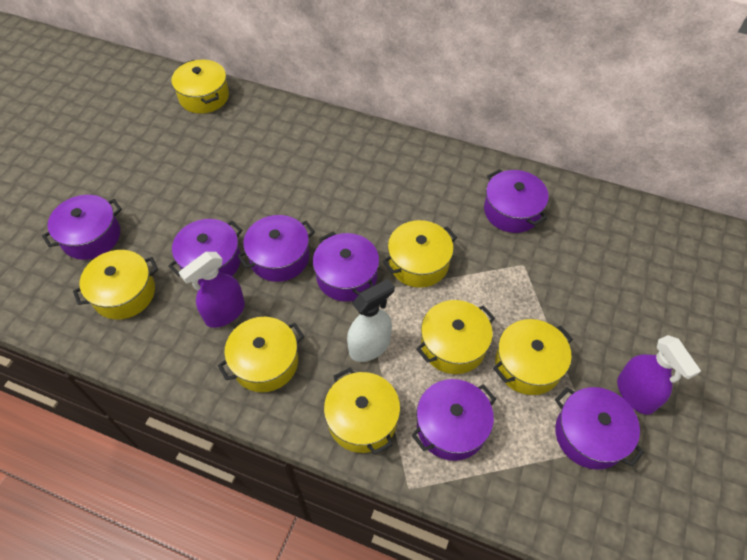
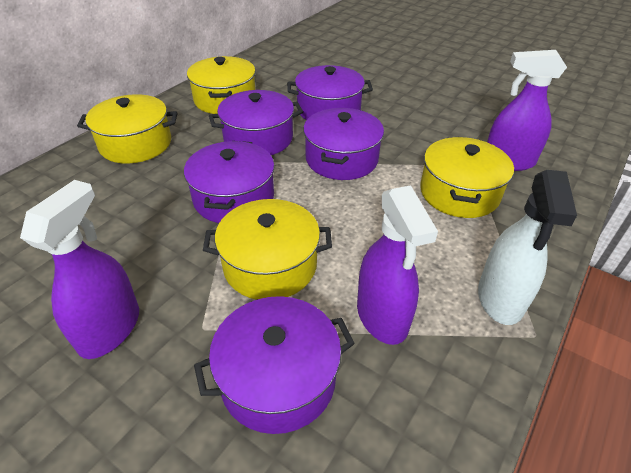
purple pot: [42,195,122,260] [168,219,242,285] [238,215,315,282] [313,232,379,302] [412,379,496,461] [484,169,549,233] [555,387,644,470] = 7 -> [184,141,275,223] [194,296,355,434] [209,90,303,155] [287,65,373,120] [303,108,384,180] = 5
purple spray bottle: [179,252,245,328] [617,335,701,415] = 2 -> [20,180,139,359] [357,185,438,345] [487,50,567,171] = 3
yellow pot: [73,250,158,320] [171,60,229,114] [218,317,304,392] [324,368,400,454] [383,220,457,288] [416,300,495,374] [493,319,573,395] = 7 -> [77,94,177,164] [187,56,256,114] [203,199,332,300] [420,137,514,218] = 4

